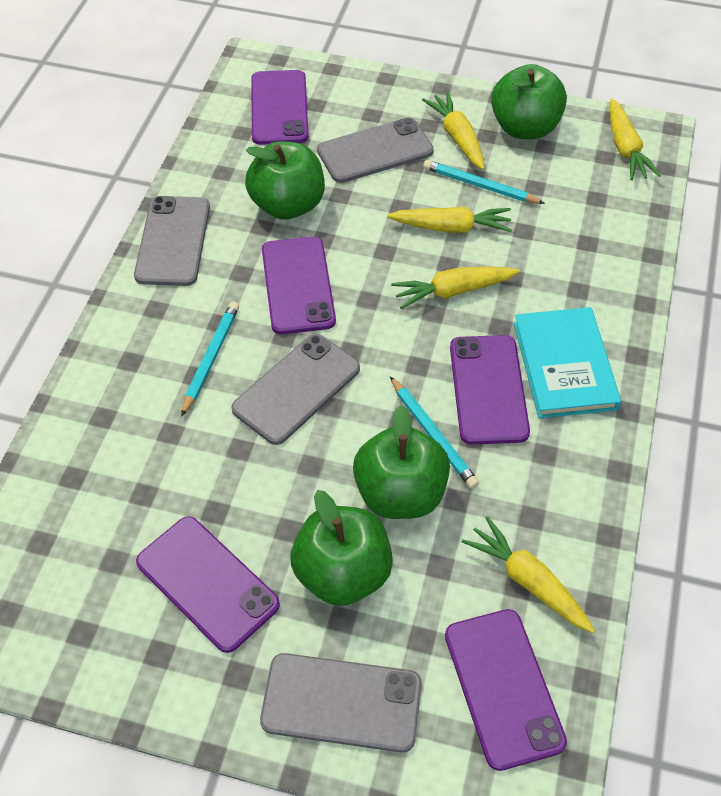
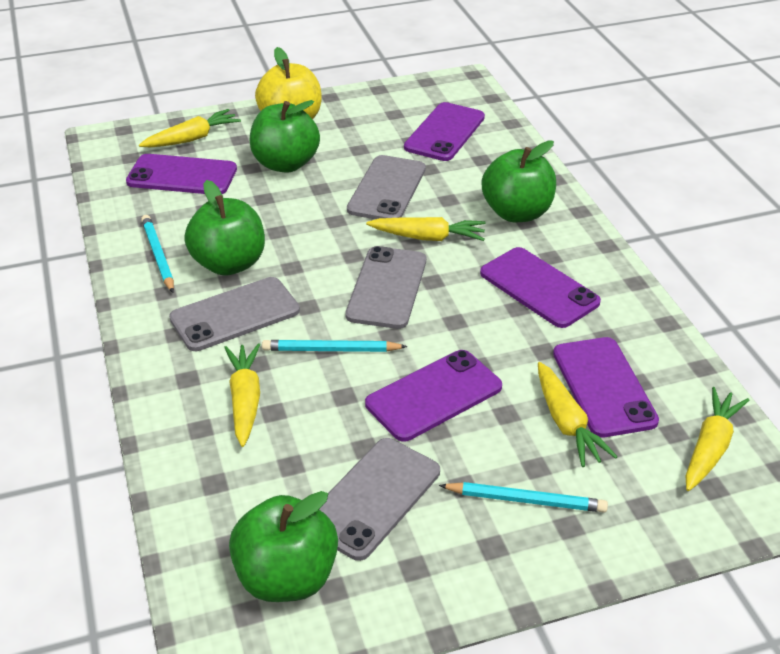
turquoise book: [514,307,621,418] = 1 -> none = 0
yellow apple: none = 0 -> [255,47,322,119] = 1

